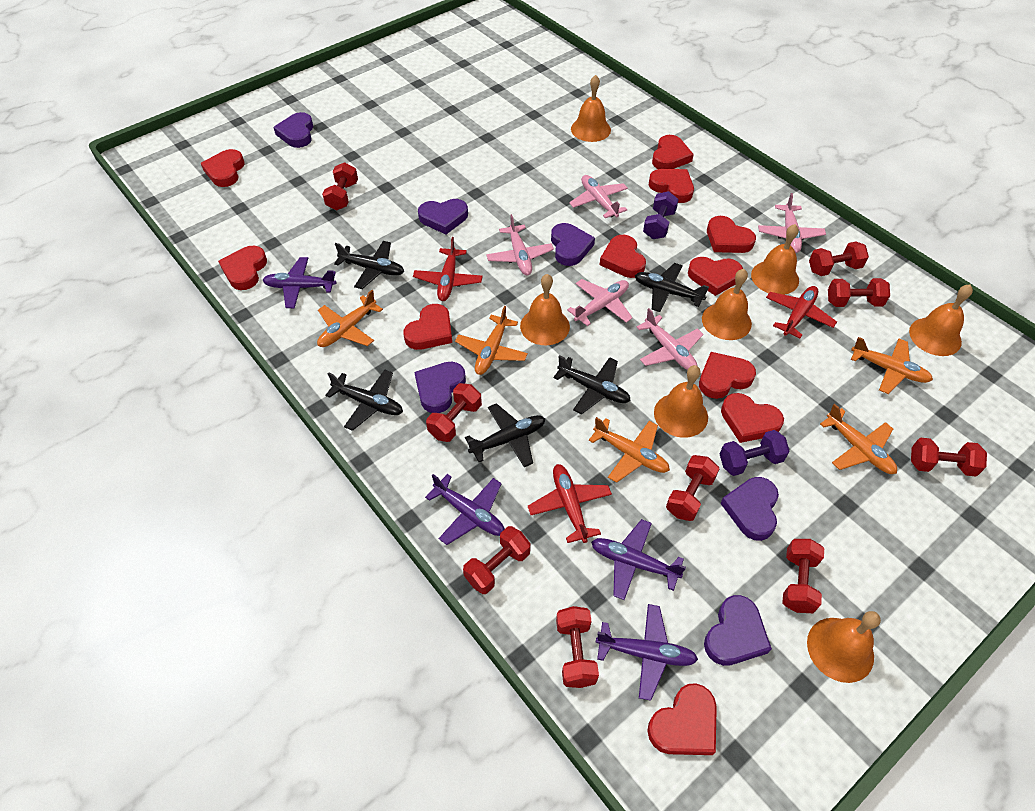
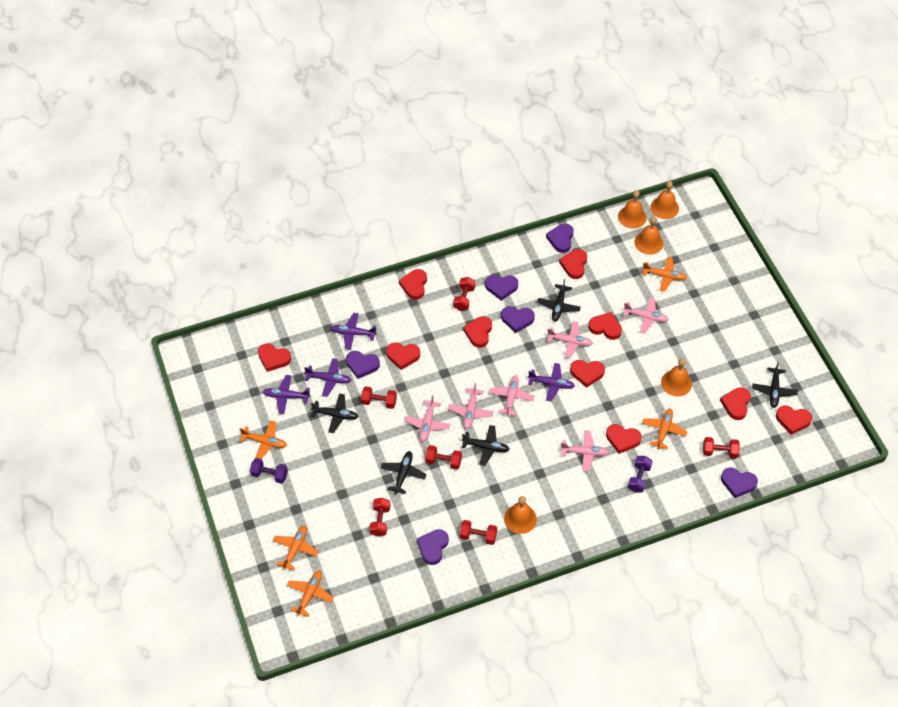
orange bell: [520,274,570,345] [571,75,611,142] [654,365,708,438] [702,269,752,340] [751,224,799,295] [807,611,881,683] [909,284,973,356] = 7 -> [504,496,537,534] [618,190,647,229] [634,216,663,255] [651,181,679,219] [661,358,692,396] = 5
pink plane: [486,214,554,275] [567,279,633,326] [569,175,628,218] [637,308,703,370] [758,193,826,253] = 5 -> [405,395,450,442] [448,383,494,429] [489,375,534,416] [547,321,593,358] [560,430,609,472] [623,297,669,333] = 6
red dumbbell: [322,162,358,210] [426,383,482,442] [463,526,531,594] [556,606,599,688] [666,455,720,521] [782,539,824,613] [809,242,869,276] [828,278,890,307] [911,438,987,477] = 9 -> [361,386,397,409] [369,498,390,536] [425,445,462,470] [453,277,475,311] [460,520,497,545] [703,437,740,458] = 6
red heart: [201,149,245,187] [218,246,267,290] [403,304,452,350] [600,235,646,278] [647,683,717,755] [649,169,694,203] [652,135,694,169] [688,257,743,296] [699,352,756,399] [707,216,756,253] [721,393,784,443] = 11 -> [258,343,291,372] [386,343,420,370] [399,269,427,300] [463,316,492,348] [559,249,587,279] [570,360,605,388] [588,312,622,340] [606,424,642,454] [720,387,751,420] [776,406,812,435] = 10
red plane: [413,237,483,301] [528,464,612,543] [766,286,837,338] = 3 -> none = 0

